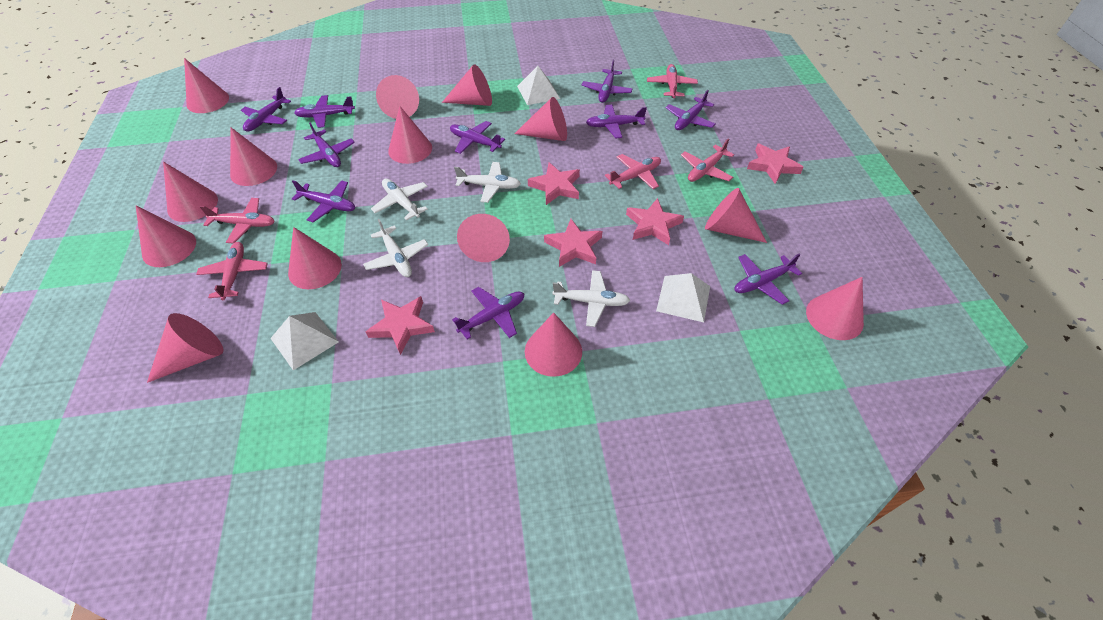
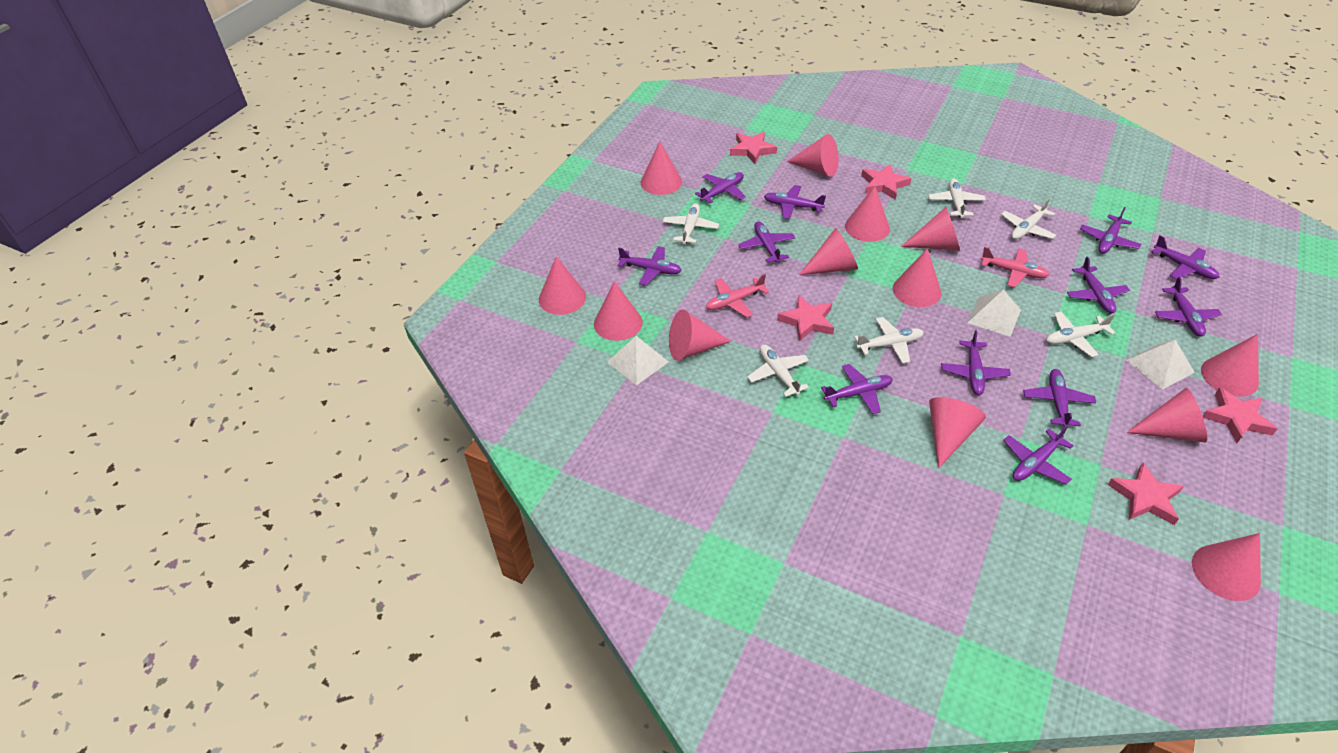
pink cone: [136,206,196,267] [147,313,223,383] [163,162,218,222] [184,58,229,113] [230,127,277,186] [288,227,342,289] [376,75,419,119] [388,106,432,164] [442,64,492,106] [457,214,510,262] [514,97,567,141] [525,312,582,377] [705,188,767,243] [806,277,864,340] = 14 -> [539,257,586,315] [594,281,643,341] [641,142,682,195] [669,309,731,361] [787,134,839,177] [799,228,858,275] [845,186,890,242] [893,248,941,307] [901,207,960,251] [929,397,986,468] [1126,388,1207,443] [1192,533,1261,601] [1201,334,1259,397] = 13
pink plane: [196,242,268,300] [200,198,275,243] [605,154,661,189] [647,64,698,98] [681,138,734,182] = 5 -> [706,274,769,318] [981,247,1049,287] = 2
purple plane: [241,87,291,132] [292,180,355,222] [294,95,355,128] [298,123,355,167] [450,121,505,154] [452,287,524,339] [582,60,632,103] [586,105,647,138] [666,90,716,130] [734,253,802,305] = 10 -> [617,246,682,286] [695,172,746,204] [738,221,795,263] [764,185,826,219] [821,364,893,414] [941,330,1011,395] [1003,425,1074,485] [1023,369,1096,427] [1067,256,1130,313] [1080,207,1142,254] [1151,235,1220,279] [1155,277,1222,337] = 12
white plane: [363,219,428,277] [371,179,428,220] [454,162,521,203] [552,270,630,327] = 4 -> [662,204,719,244] [747,345,809,397] [854,317,924,364] [928,179,986,218] [1001,198,1056,240] [1046,311,1115,357] = 6

